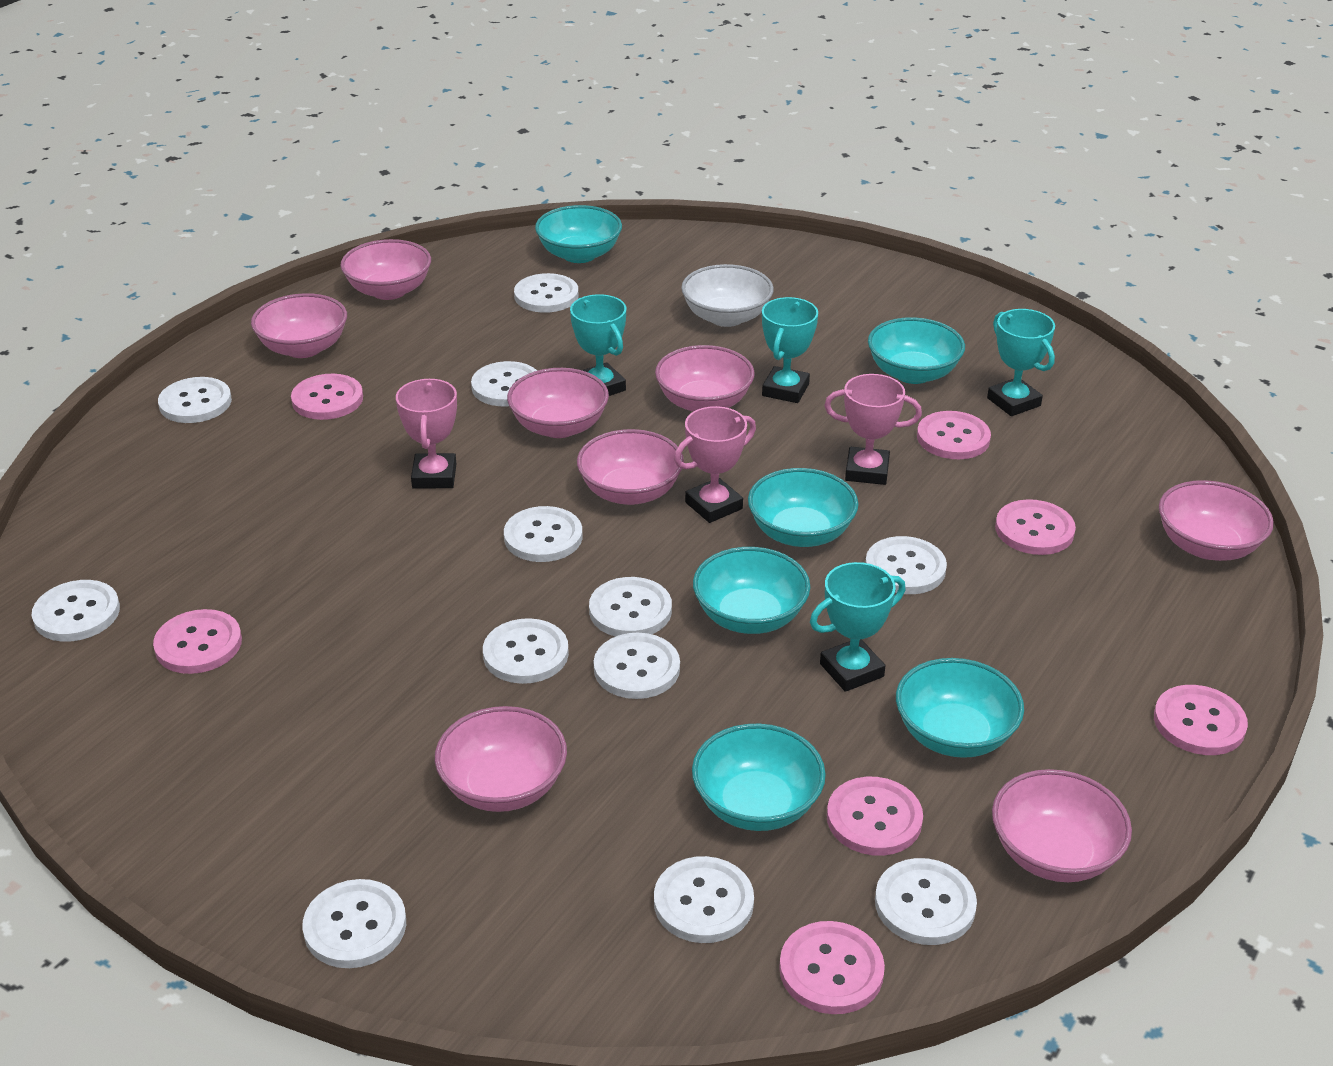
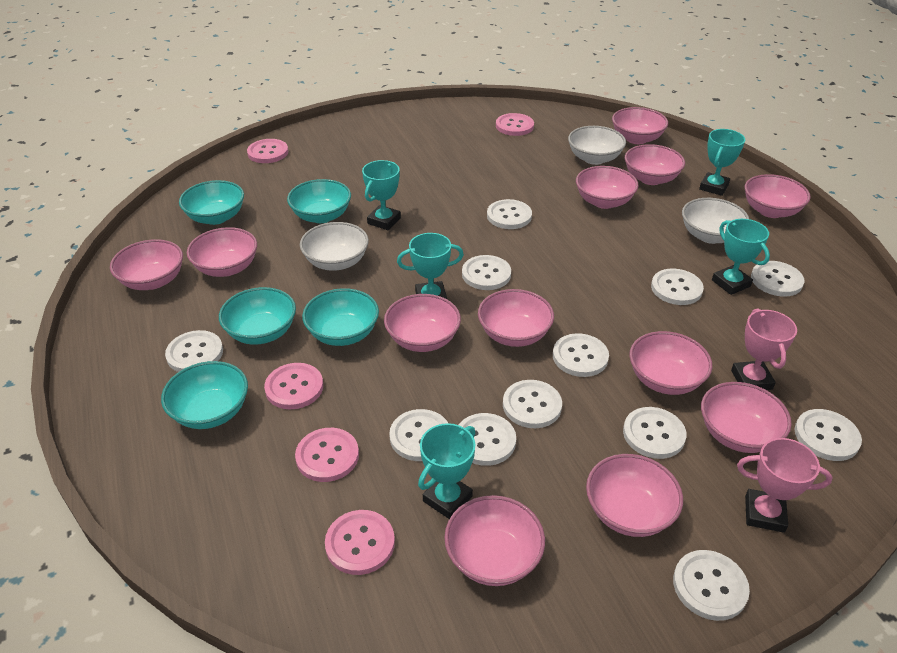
pink bowl: [251,293,347,358] [340,239,431,300] [435,706,567,812] [507,368,609,438] [577,429,684,505] [655,345,755,412] [992,769,1132,882] [1159,480,1274,561] = 8 -> [110,239,183,290] [187,227,257,277] [384,294,461,352] [444,495,545,586] [478,289,554,347] [576,166,639,209] [586,454,683,537] [612,107,668,144] [625,144,685,185] [629,331,712,395] [701,382,792,453] [745,174,811,218] = 12
pink button: [153,609,242,674] [291,374,363,420] [779,921,885,1014] [827,777,923,856] [917,411,991,459] [995,499,1076,555] [1154,685,1248,755] = 7 -> [247,139,288,163] [264,363,323,409] [295,428,359,482] [325,510,395,575] [496,113,534,136] = 5
pink trophy: [396,379,457,489] [674,406,756,523] [824,374,922,485] = 3 -> [731,309,797,390] [737,438,832,533] = 2
turquoise bowl: [535,205,622,263] [692,724,826,831] [693,547,810,634] [748,468,858,547] [868,317,965,384] [896,658,1024,758] = 6 -> [161,361,248,429] [179,180,244,225] [219,287,296,345] [287,179,351,223] [302,288,379,346] = 5
turquoise trophy: [570,294,626,396] [762,297,818,403] [810,562,905,692] [987,309,1055,416] = 4 -> [362,160,401,230] [397,233,464,299] [418,423,475,519] [699,129,745,196] [712,219,770,295] = 5
white bowl: [681,264,774,327] = 1 -> [300,222,369,271] [568,126,626,165] [682,198,749,244] = 3

